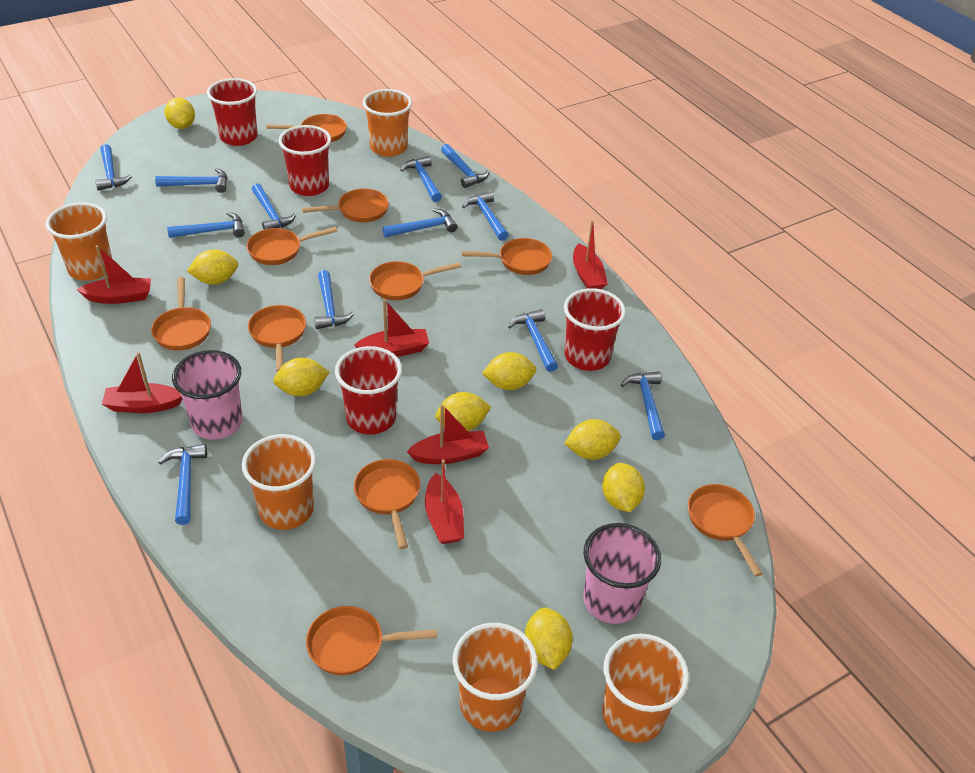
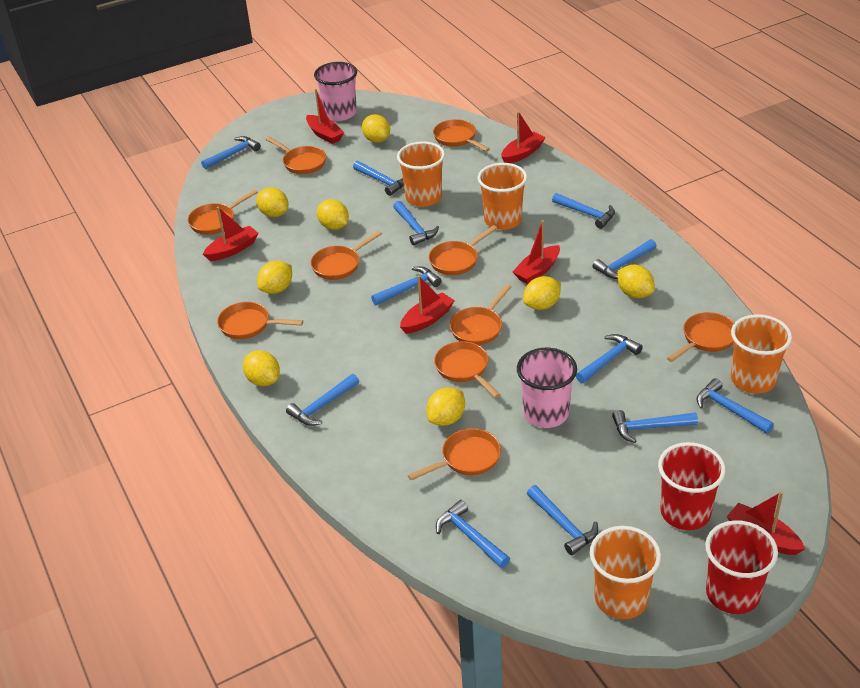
orange cup: [46,202,112,281] [242,434,316,530] [363,89,412,157] [452,623,538,732] [602,634,689,743] = 5 -> [397,141,445,207] [478,163,527,230] [590,526,661,619] [731,314,792,394] = 4
red cup: [207,78,258,146] [278,125,331,196] [335,346,402,434] [564,288,626,371] = 4 -> [658,442,726,530] [705,520,778,614] = 2

